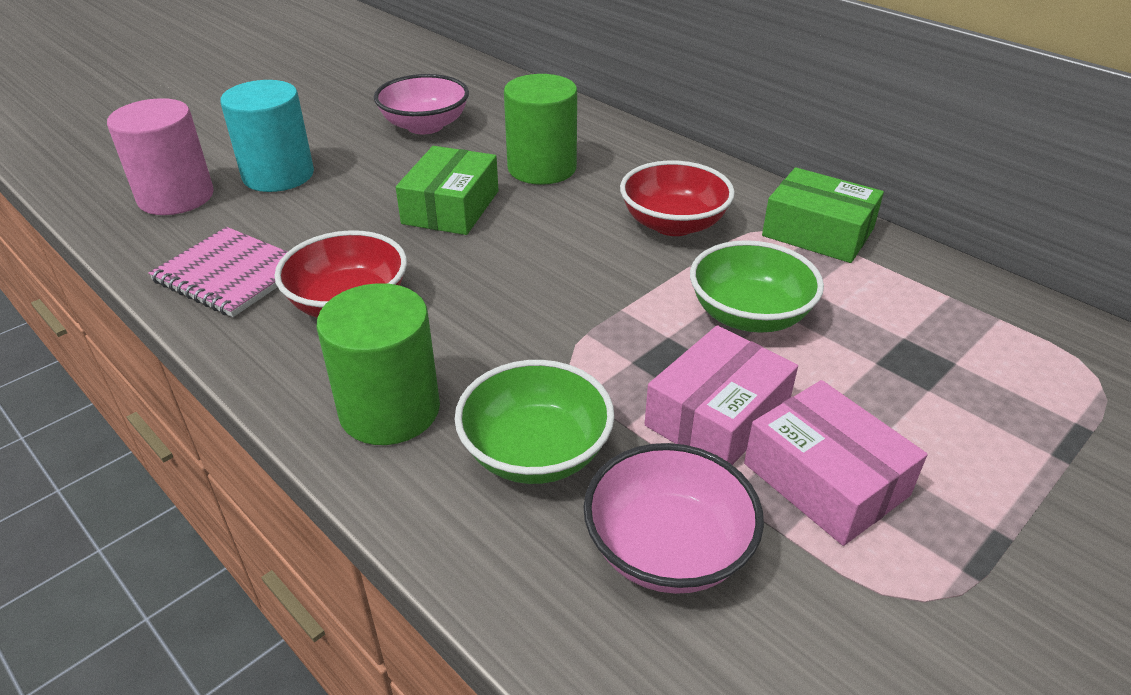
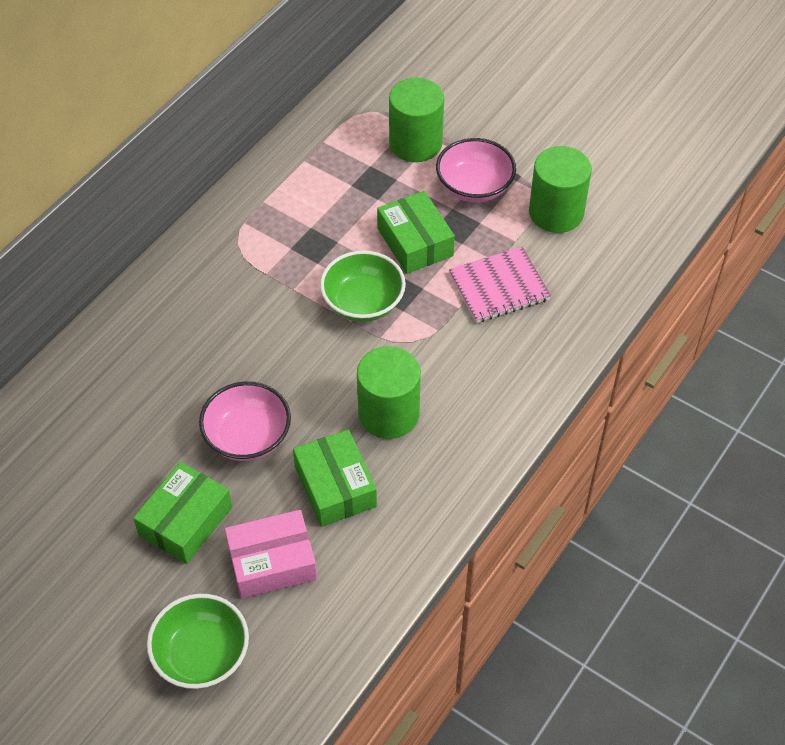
green box: [396,146,499,235] [762,167,884,263] = 2 -> [133,462,232,564] [293,429,377,527] [377,191,455,274] = 3
green cylinder: [317,283,440,445] [504,74,577,185] = 2 -> [357,346,421,439] [389,78,444,162] [529,146,592,233] = 3
pink box: [645,325,798,465] [744,380,927,546] = 2 -> [225,510,317,599] = 1
pink cylinder: [107,98,214,215] = 1 -> none = 0
red bowl: [275,230,407,318] [620,160,735,236] = 2 -> none = 0
turquoise cylinder: [220,80,314,192] = 1 -> none = 0

